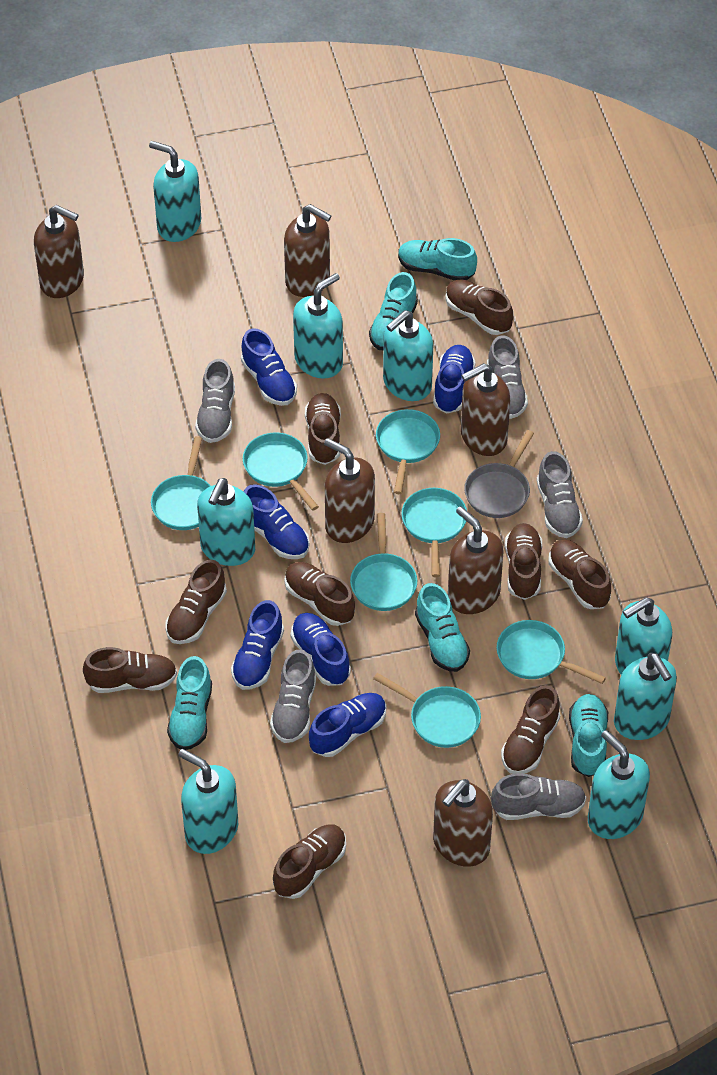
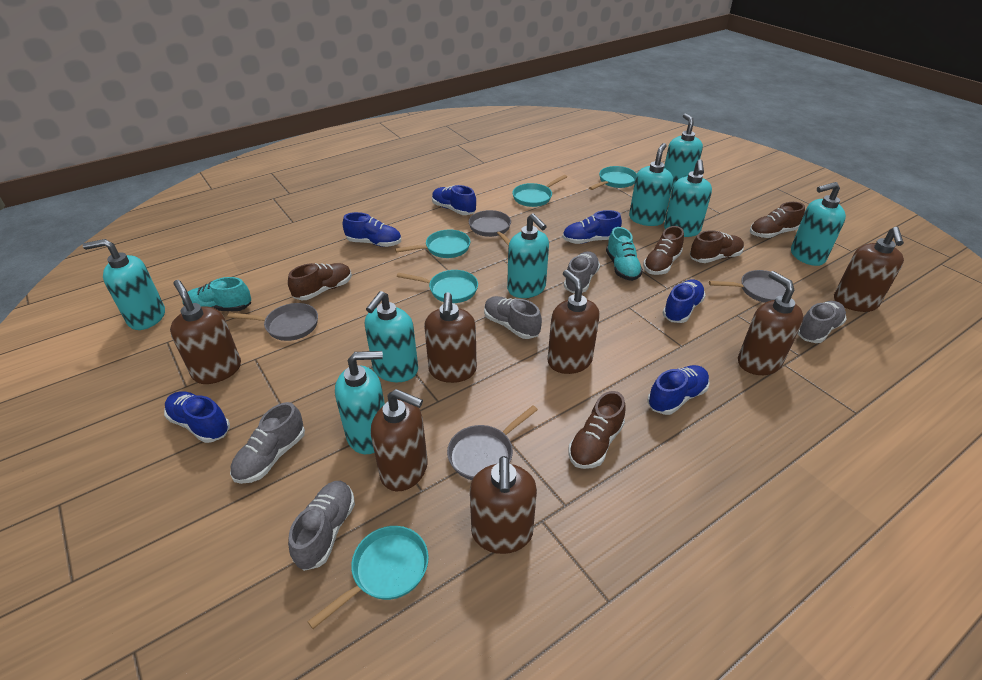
brown shoe: [83,647,177,693] [165,560,227,644] [273,825,346,899] [285,562,355,626] [305,393,341,465] [445,280,513,335] [501,685,560,774] [505,523,542,600] [548,539,611,609] = 9 -> [288,263,352,300] [568,391,626,469] [643,226,684,275] [690,230,744,263] [750,202,805,238] = 5
brown soap dispenser: [34,205,84,298] [284,204,331,297] [324,438,375,543] [433,779,493,867] [448,506,503,614] [461,363,510,456] = 6 -> [170,280,241,384] [371,389,428,491] [424,292,477,383] [470,456,537,554] [548,270,600,374] [738,271,803,375] [834,227,904,312] = 7
grey pan: [464,430,534,518] = 1 -> [227,303,318,341] [447,405,538,480] [469,210,511,246] [709,270,787,303] = 4
turquoise pan: [151,436,211,530] [243,432,319,511] [350,513,417,611] [373,673,481,748] [376,409,440,494] [401,488,467,577] [496,620,606,684] = 7 -> [308,526,429,629] [395,230,470,258] [397,270,478,303] [512,175,567,207] [589,166,637,190] = 5
turquoise shoe: [167,656,212,750] [369,272,418,350] [398,238,477,280] [415,583,470,672] [569,694,608,777] = 5 -> [182,277,251,311] [606,227,643,281] = 2

